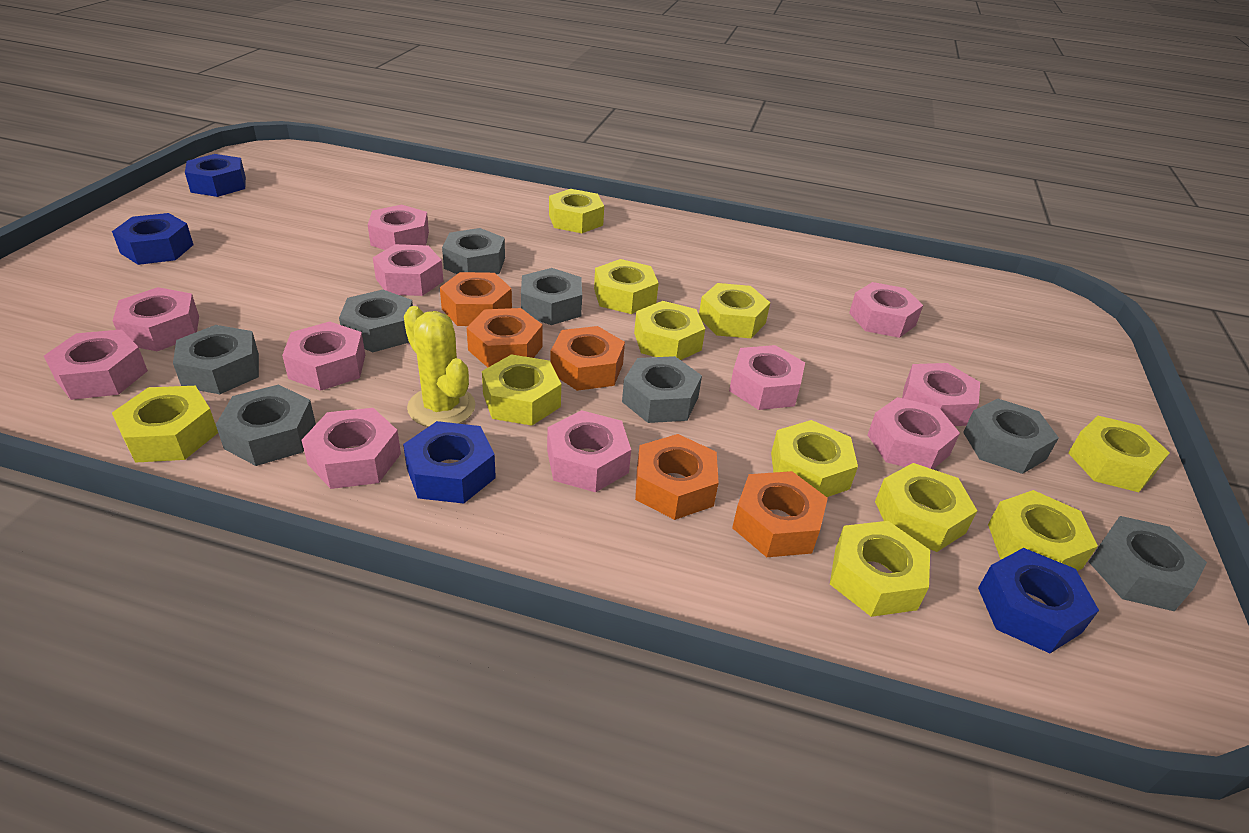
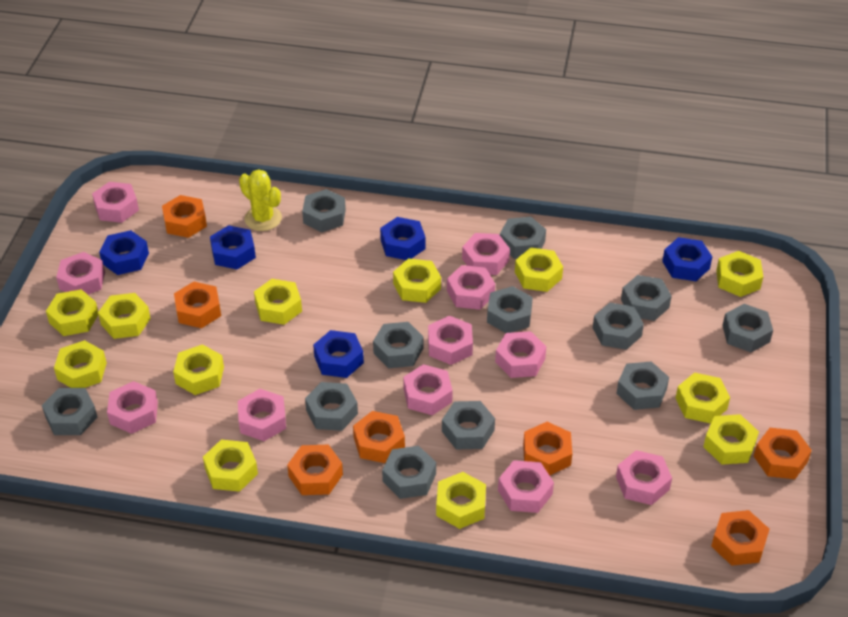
blue nut: [112,213,193,265] [185,154,246,197] [403,421,496,504] [978,548,1099,653] = 4 -> [99,230,149,275] [210,225,256,269] [313,330,364,378] [380,217,426,260] [662,237,712,281] = 5
grey nut: [173,325,259,394] [216,385,316,466] [339,290,413,352] [442,228,505,274] [521,268,582,325] [622,356,702,423] [963,399,1059,474] [1088,516,1207,611] = 8 -> [42,388,98,435] [302,189,346,232] [305,382,358,431] [373,322,423,368] [382,446,436,499] [442,401,495,450] [487,286,533,333] [500,217,546,259] [593,303,644,350] [616,361,669,410] [621,275,672,321] [722,304,773,352] = 12
orange nut: [440,272,512,326] [467,308,543,367] [550,326,625,391] [635,434,719,520] [732,471,828,557] = 5 -> [162,195,207,238] [174,282,221,328] [287,444,343,495] [353,411,405,463] [523,422,572,476] [711,510,770,566] [754,428,812,479] = 7
yellow nut: [112,386,218,463] [482,354,561,426] [549,189,604,233] [594,259,659,314] [634,301,705,360] [699,283,770,338] [771,420,858,497] [830,521,930,617] [875,463,977,552] [988,490,1098,571] [1068,416,1170,492] = 11 -> [46,289,98,336] [54,340,107,388] [98,293,151,339] [173,344,224,395] [203,440,258,492] [254,279,302,325] [393,259,441,303] [436,472,486,529] [515,247,563,292] [676,372,730,424] [703,414,759,465] [716,251,763,297] = 12

